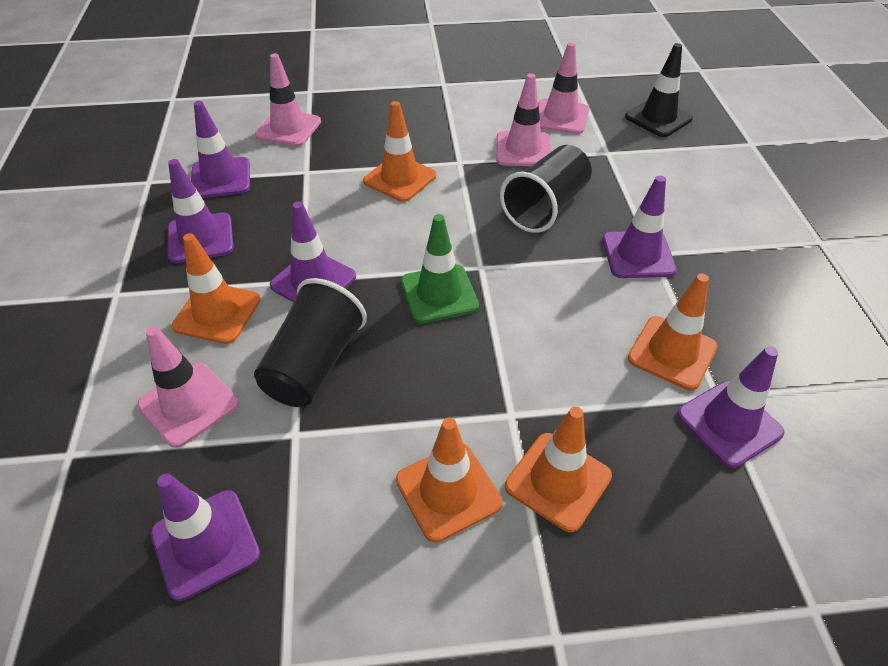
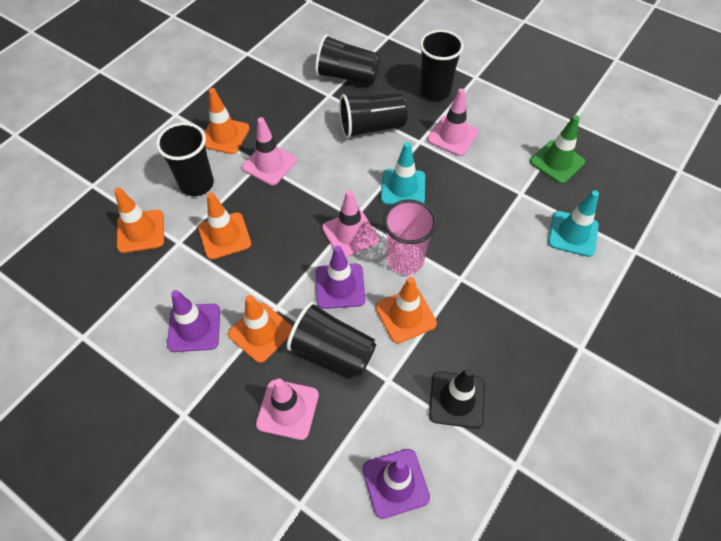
black cup: [254,278,367,407] [500,145,592,233] = 2 -> [156,122,214,196] [287,301,376,377] [315,34,380,85] [339,93,408,139] [420,30,464,101] = 5
pink cup: none = 0 -> [383,199,437,275] = 1
purple traffic cone: [151,474,260,601] [168,159,234,263] [191,101,250,198] [270,201,356,302] [602,176,677,278] [677,346,784,468] = 6 -> [167,290,220,352] [316,246,365,309] [362,449,430,519] = 3
turquoise traffic cone: none = 0 -> [381,142,425,205] [548,190,599,257] = 2

